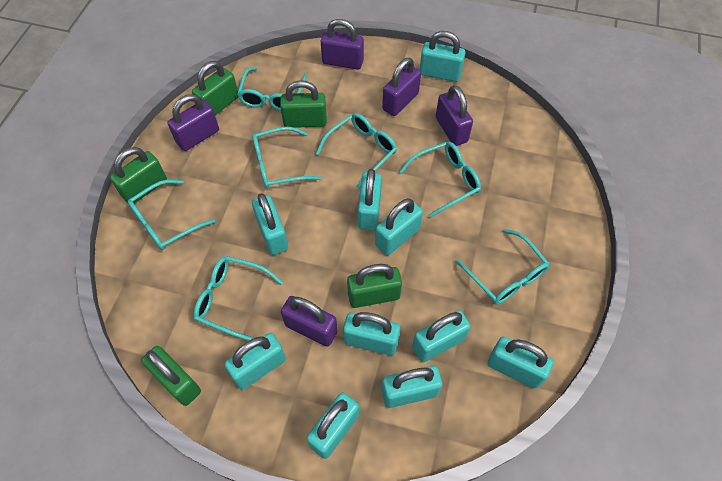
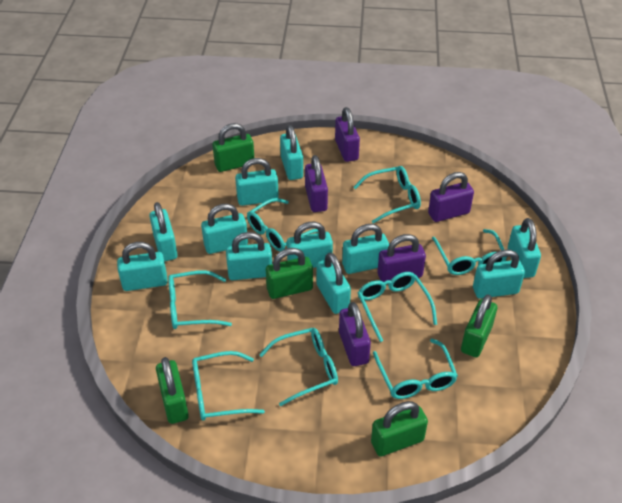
turquoise glasses: [127,180,215,250] [194,256,283,341] [237,67,307,111] [252,127,321,189] [316,113,397,189] [399,142,481,218] [455,229,549,304] = 7 -> [168,270,232,329] [192,351,265,421] [247,198,319,252] [259,328,338,406] [353,166,421,224] [358,272,437,342] [373,339,458,399] [432,229,507,275] = 8
turquoise padlock: [225,333,286,390] [252,193,288,255] [307,393,359,459] [343,312,400,356] [358,169,382,231] [375,198,423,255] [381,366,442,408] [412,310,471,362] [420,31,465,82] [488,337,553,388] = 10 -> [117,242,167,291] [149,202,178,262] [201,204,248,254] [226,232,272,280] [235,158,279,206] [280,125,303,180] [287,222,333,268] [317,253,351,314] [342,224,389,274] [473,250,525,299] [508,218,541,278] = 11

